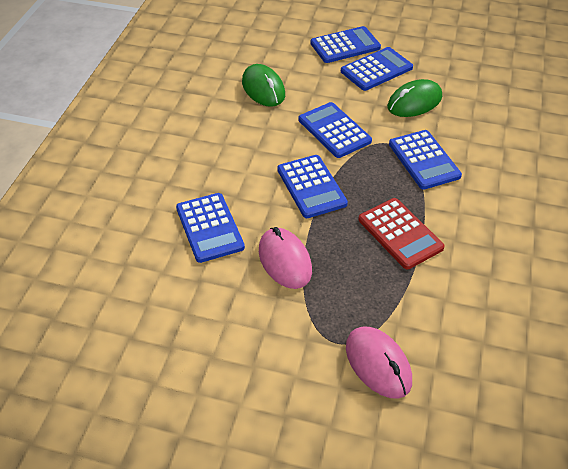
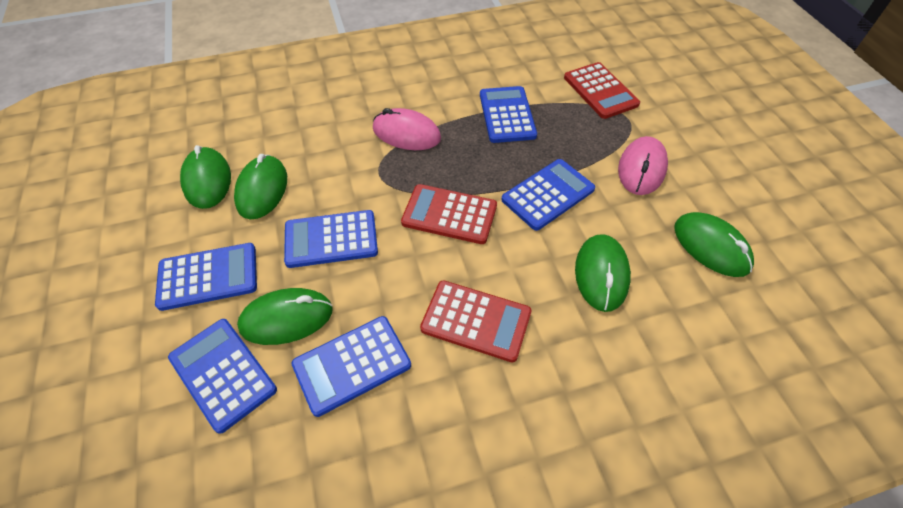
green mouse: [242,64,285,107] [387,79,442,117] = 2 -> [180,145,231,209] [234,154,287,219] [237,288,333,345] [575,234,631,312] [674,212,754,277] = 5
red calculator: [358,198,445,269] = 1 -> [401,184,497,244] [420,280,532,362] [564,62,640,119] = 3

